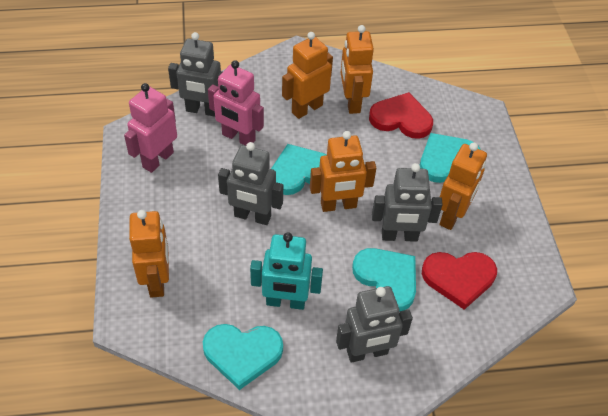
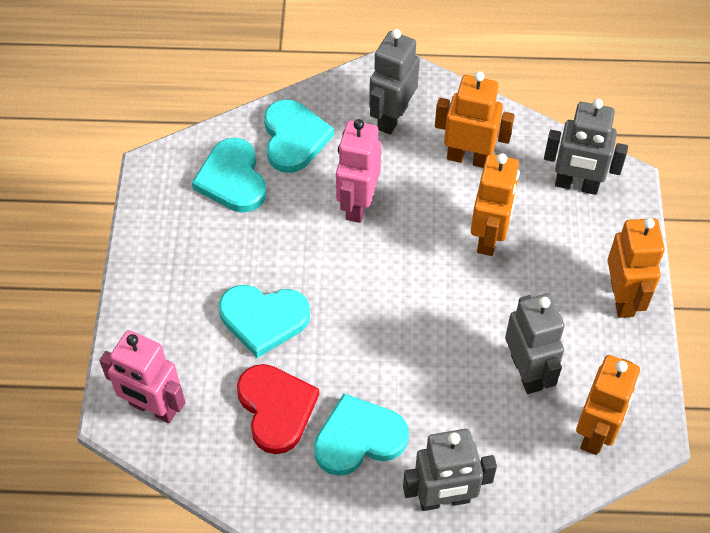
orange robot: [129,210,169,298] [282,32,333,119] [310,131,376,212] [340,25,374,114] [439,142,487,230] = 5 -> [435,71,515,168] [471,153,520,256] [576,355,640,455] [607,218,665,318] = 4
red heart: [369,92,433,139] [422,252,497,310] = 2 -> [237,364,319,454] = 1
turquoise robot: [250,232,323,310] = 1 -> none = 0

